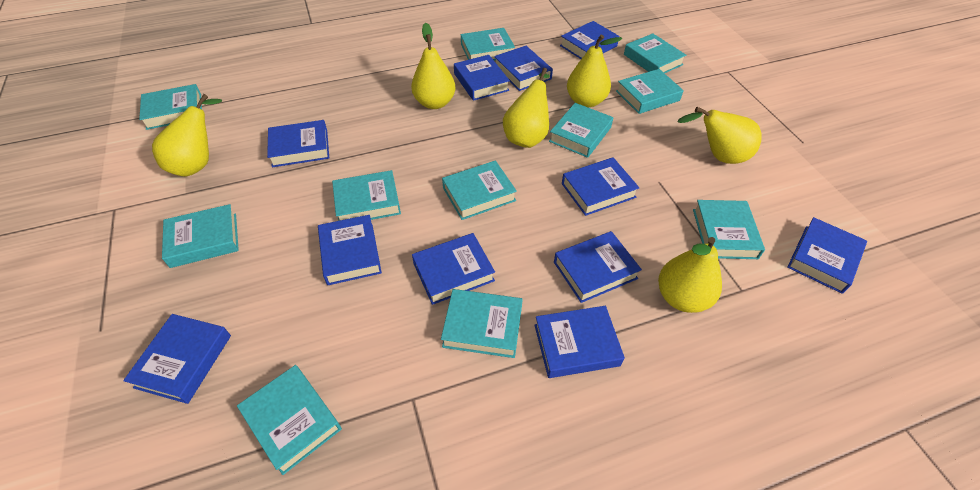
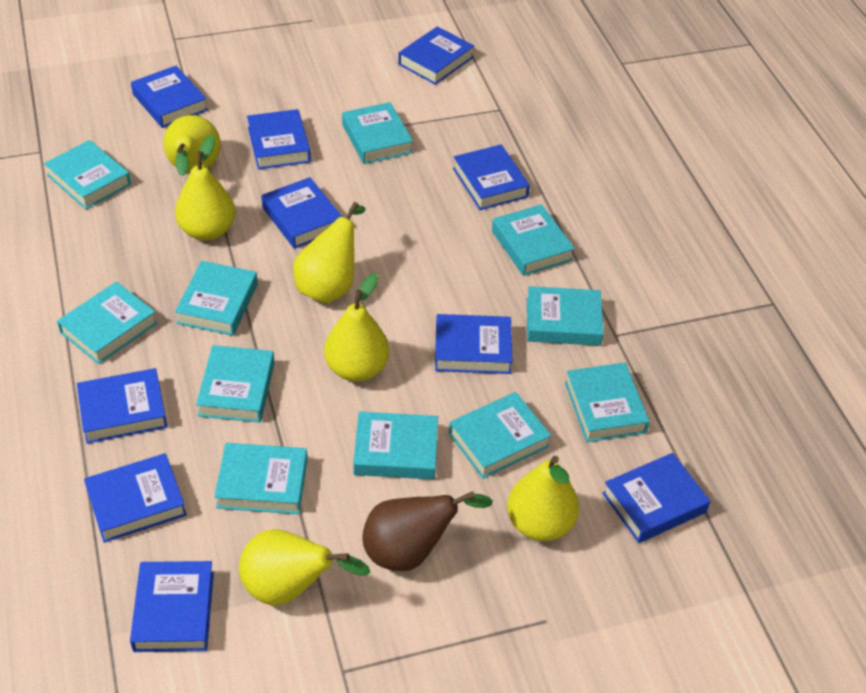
blue book: [123,314,231,404] [267,120,329,167] [318,215,382,285] [412,233,495,305] [454,55,510,101] [494,46,553,91] [534,306,625,378] [554,231,642,303] [560,21,619,59] [562,157,639,216] [787,217,867,294] = 11 -> [77,368,167,444] [84,453,187,543] [130,561,214,652] [131,66,208,128] [247,109,311,169] [261,177,342,249] [398,26,474,85] [435,314,512,374] [453,145,530,210] [602,453,711,543] = 10
brown pear: none = 0 -> [362,491,493,571] = 1

